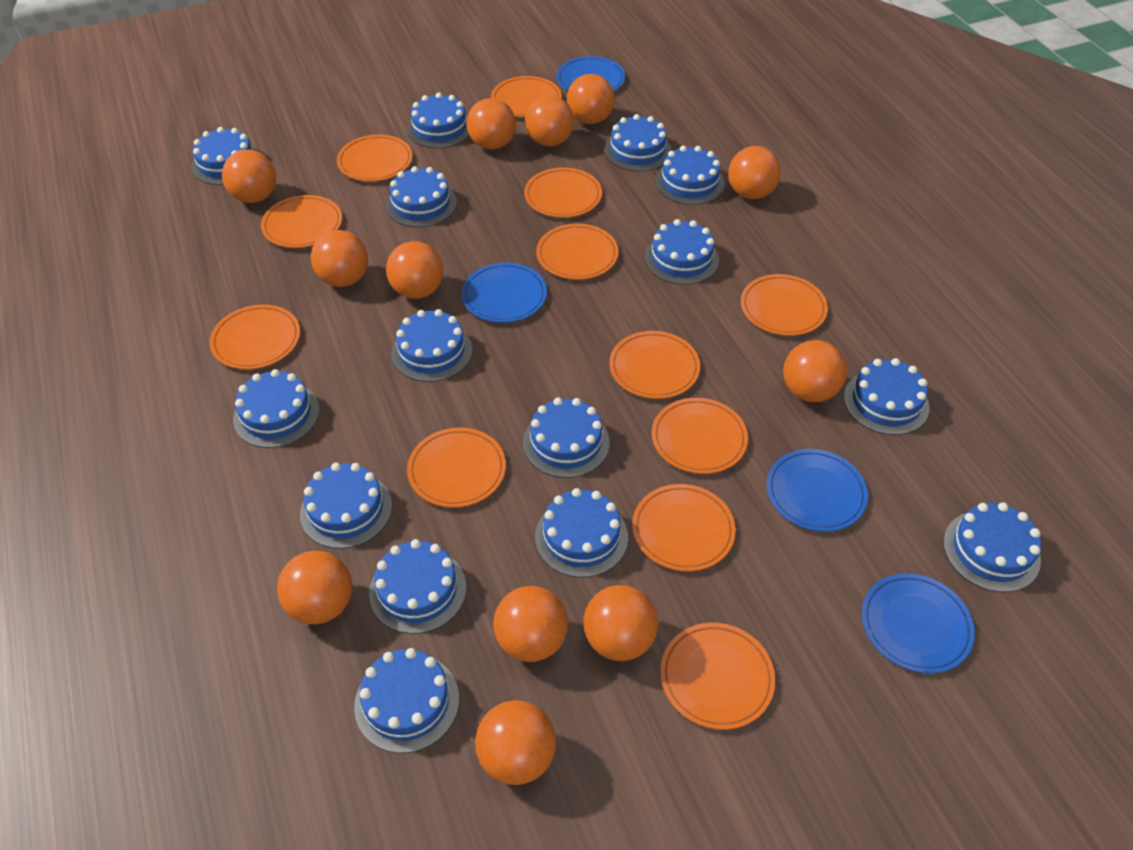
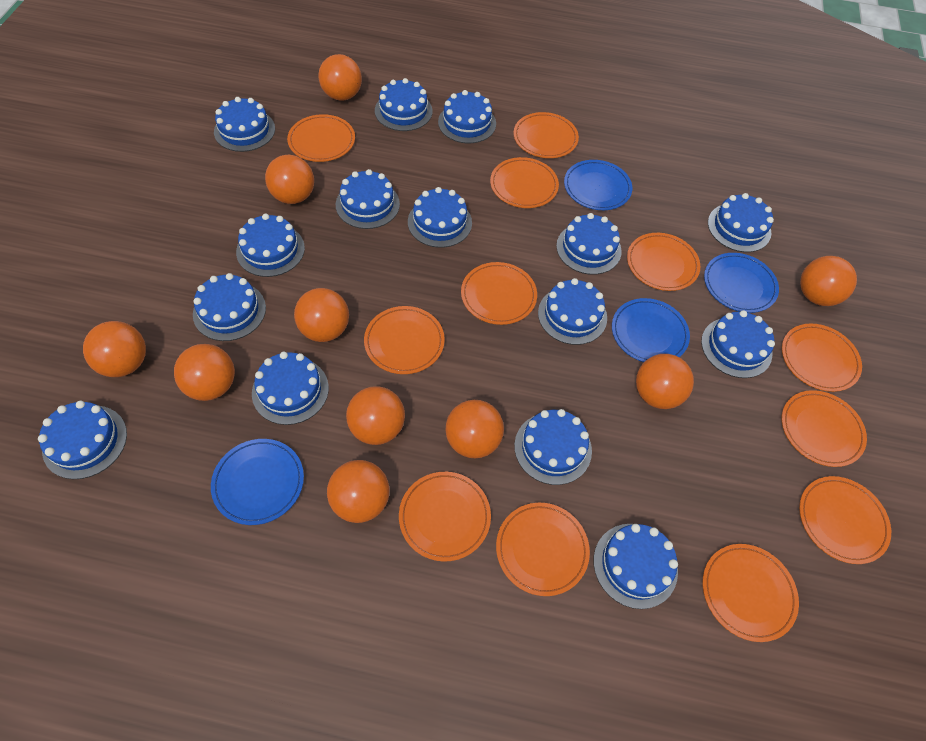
orange ball: [222,149,276,203] [277,551,352,624] [311,230,368,287] [386,241,443,299] [467,98,516,150] [475,700,556,785] [493,586,568,662] [525,95,574,146] [567,74,615,124] [583,585,658,661] [728,146,781,199] [783,340,847,402] = 12 -> [83,321,146,377] [174,344,235,401] [265,155,314,204] [294,288,349,342] [319,54,362,101] [327,460,390,523] [346,386,405,445] [446,400,504,458] [636,354,694,409] [800,256,857,306] = 10

